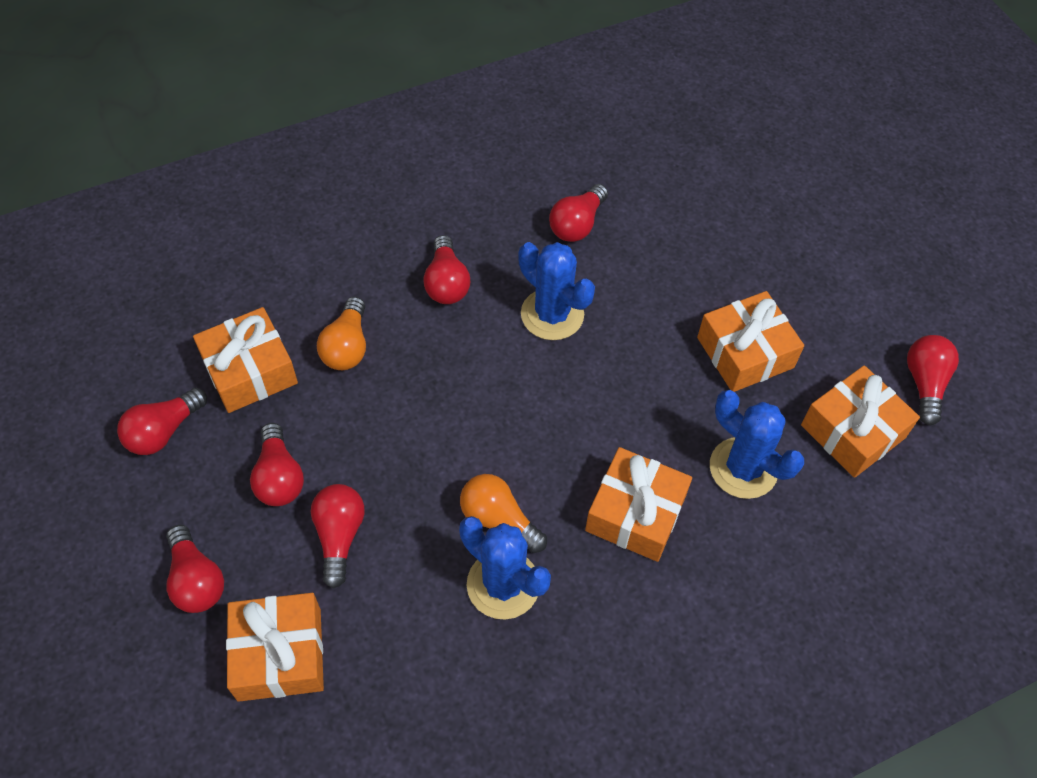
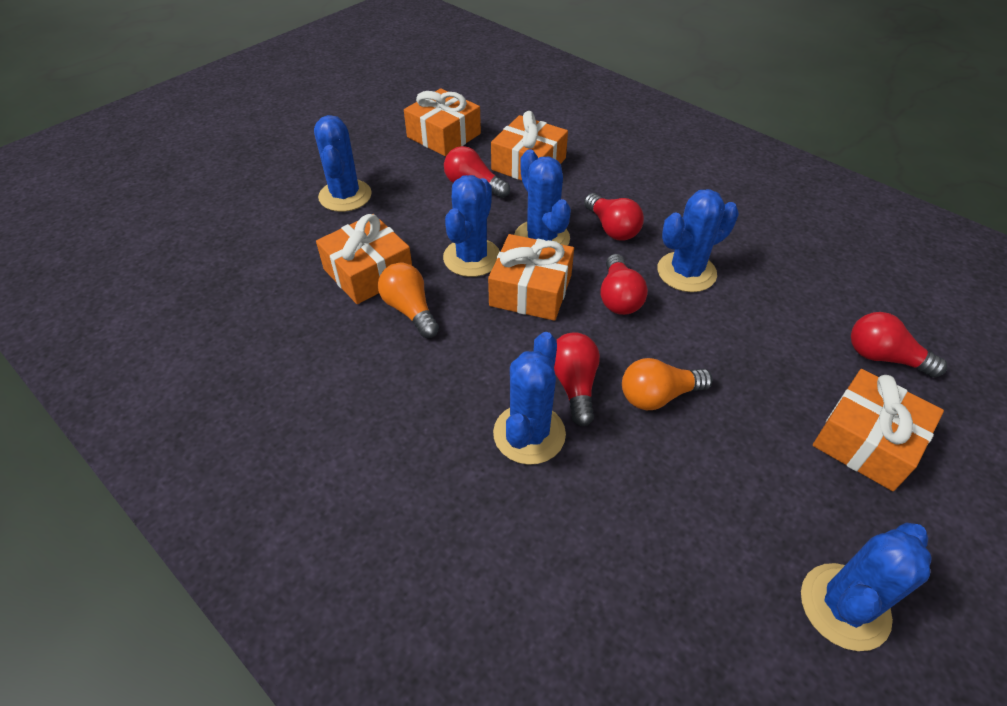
blue cactus: [459,516,551,620] [518,242,595,340] [710,390,804,499] = 3 -> [314,115,372,212] [443,175,500,277] [493,332,566,465] [514,149,571,246] [657,189,739,292] [801,522,932,651] = 6
red light bulb: [117,388,207,455] [166,525,224,613] [250,423,304,506] [311,484,364,588] [423,235,470,304] [549,184,608,242] [907,335,959,425] = 7 -> [444,146,510,198] [554,332,600,426] [584,193,644,241] [600,254,648,315] [851,312,947,378] = 5

